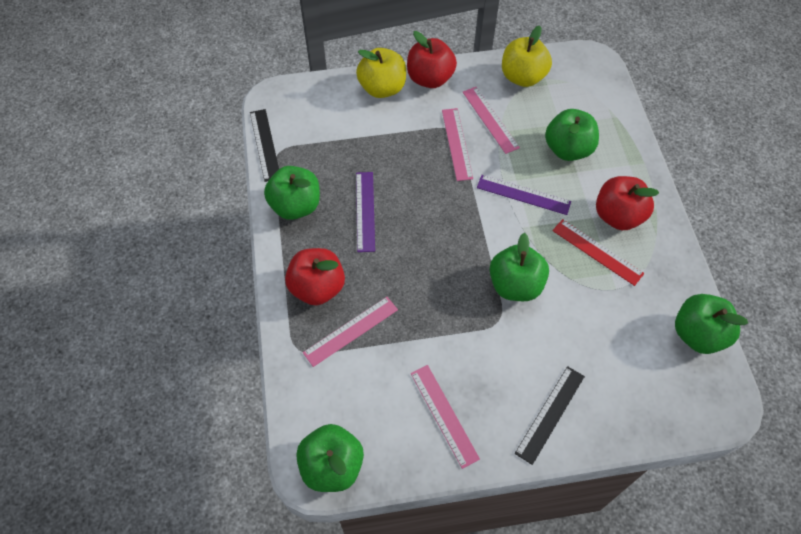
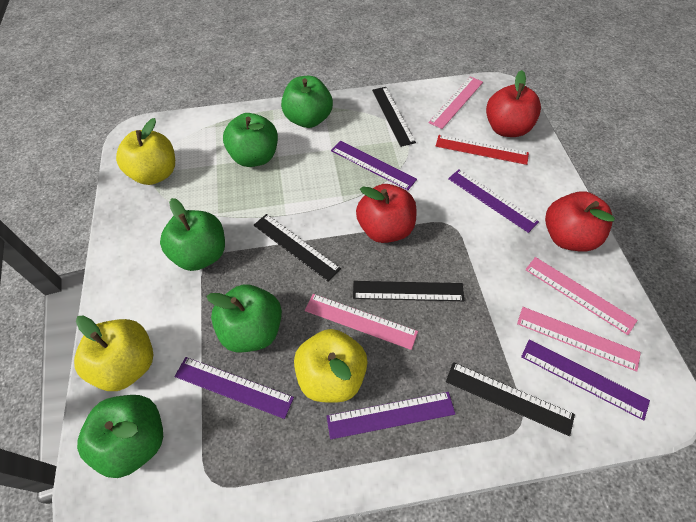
black ruler: [250,109,279,182] [515,366,585,465] = 2 -> [254,214,341,281] [353,281,464,301] [372,87,416,147] [446,362,575,436] = 4
purple ruler: [356,172,375,252] [477,175,571,215] = 2 -> [174,357,294,419] [326,392,455,440] [331,141,417,190] [448,169,539,233] [521,339,650,420] = 5
yellow apple: [356,48,406,98] [502,26,552,87] = 2 -> [74,315,153,391] [116,118,175,185] [294,329,368,403] = 3

